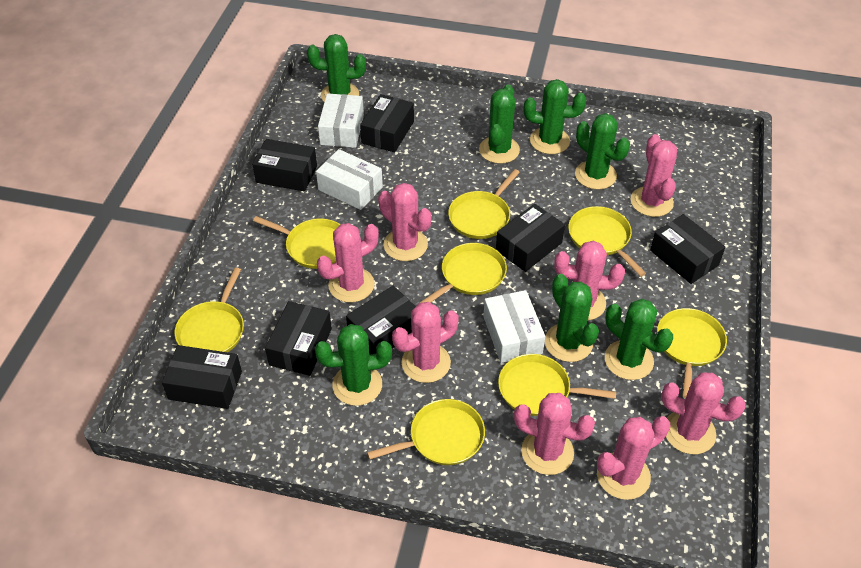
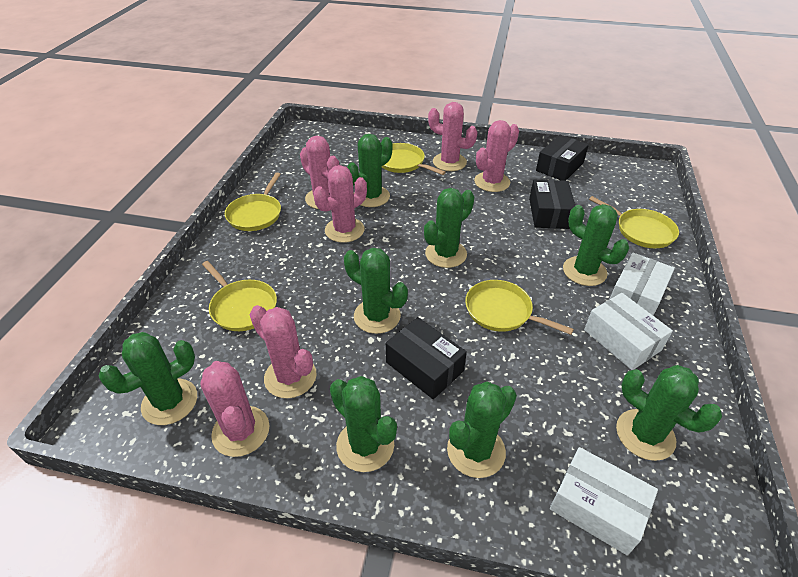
black box: [162,345,242,409] [252,139,317,192] [265,301,332,376] [346,286,416,355] [360,94,414,152] [496,204,565,272] [650,214,725,284] = 7 -> [386,317,467,399] [529,179,575,229] [536,135,589,181] = 3
green cactus: [307,34,366,102] [315,324,392,406] [479,84,520,164] [524,79,586,154] [545,274,599,362] [575,113,630,190] [605,299,673,380] = 7 -> [99,332,197,425] [330,376,397,472] [344,248,408,334] [347,134,392,207] [424,188,474,268] [447,382,517,478] [563,204,629,286] [616,365,722,461] = 8
pink cactus: [317,223,379,303] [378,183,432,261] [392,302,459,383] [514,393,595,475] [554,241,625,321] [597,416,670,500] [630,134,677,217] [661,372,746,454] = 8 -> [200,361,270,457] [250,305,317,398] [300,136,339,209] [313,165,367,243] [428,102,478,171] [474,120,519,192] = 6
yellow pan: [175,267,244,352] [253,216,340,269] [367,399,485,465] [420,243,507,303] [448,169,520,239] [498,354,616,416] [568,206,646,277] [657,308,727,398] = 8 -> [202,261,277,331] [225,173,281,231] [381,143,446,175] [465,280,574,335] [589,196,679,248] = 5

